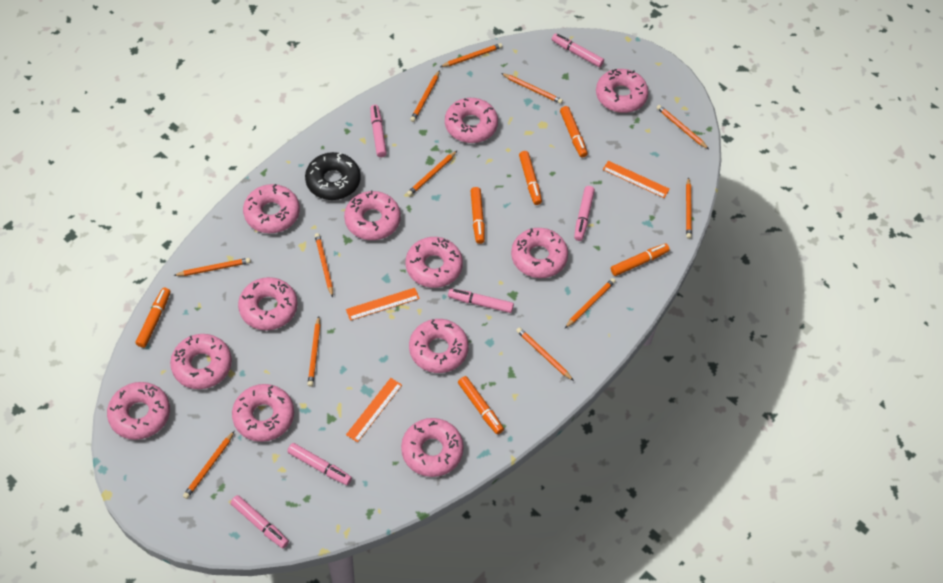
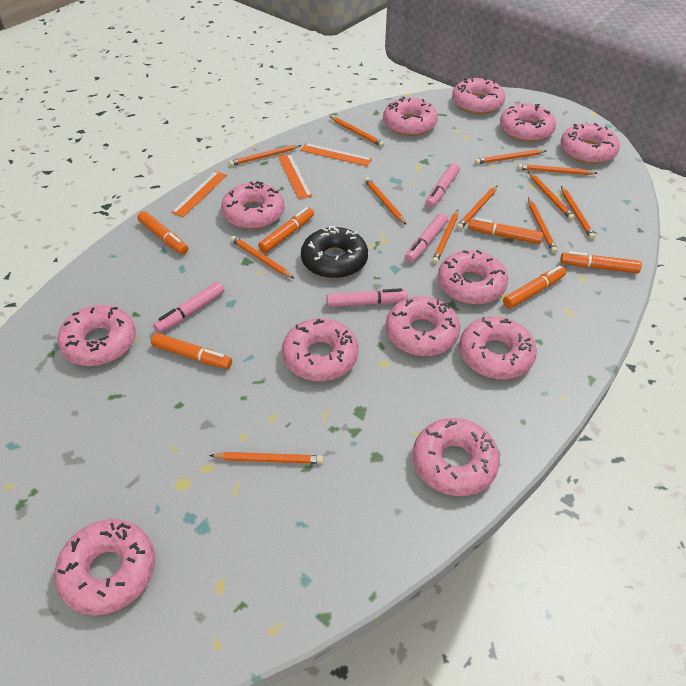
pink marker: [230,495,289,548] [287,443,352,485] [370,105,387,157] [448,288,514,313] [552,33,604,67] [574,186,595,241] = 6 -> [153,282,225,333] [327,288,408,307] [405,213,448,263] [425,163,460,208] = 4

